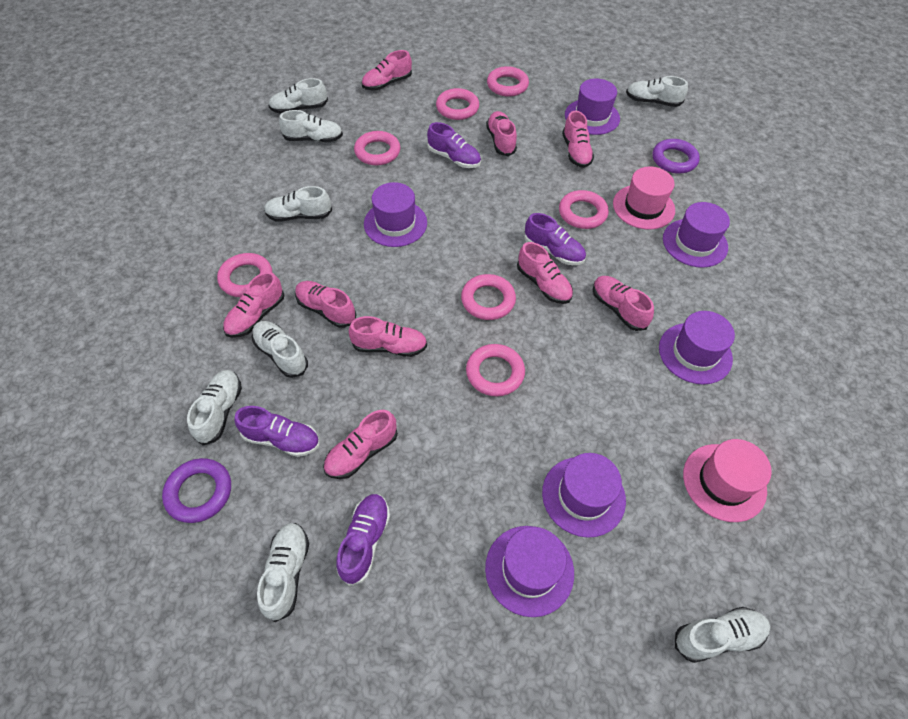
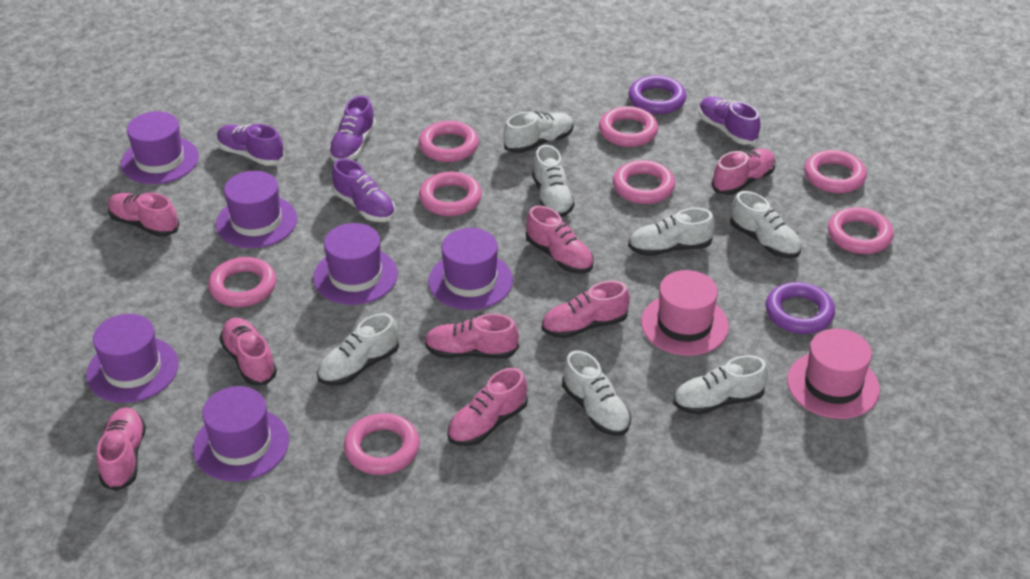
pink ring: [217,253,272,297] [354,131,400,165] [436,88,479,120] [461,274,516,320] [466,344,525,396] [487,66,529,97] [559,190,609,229] = 7 -> [208,257,276,307] [344,413,420,475] [419,121,479,162] [419,172,482,216] [599,106,658,147] [613,160,675,204] [804,150,867,193] [828,207,894,254] = 8
pink shoe: [223,272,284,338] [295,281,356,328] [323,410,398,479] [349,316,427,357] [362,50,412,90] [486,111,517,156] [517,242,573,304] [562,111,594,168] [593,276,654,331] = 9 -> [97,407,146,491] [108,193,179,237] [219,318,277,385] [424,314,519,359] [447,368,528,446] [526,206,594,274] [542,281,630,338] [712,148,775,195] = 8
white shoe: [187,370,242,445] [252,321,308,378] [257,523,309,622] [264,186,332,221] [268,78,328,114] [279,110,343,142] [626,76,688,107] [675,607,770,663] = 8 -> [317,313,399,386] [503,111,574,153] [532,145,575,217] [562,350,631,436] [628,208,715,256] [673,355,768,415] [730,191,801,258] = 7

